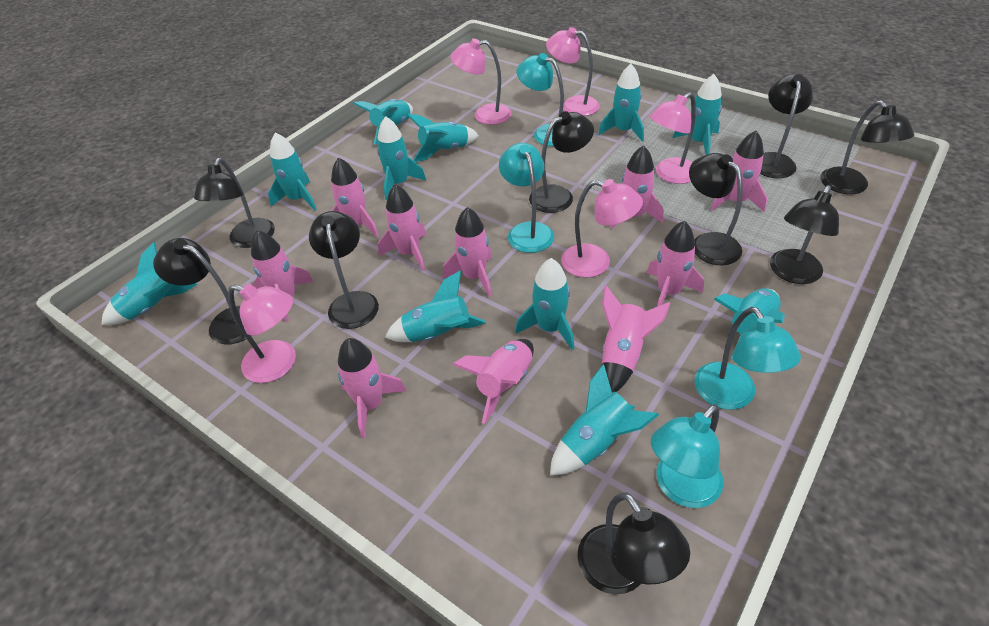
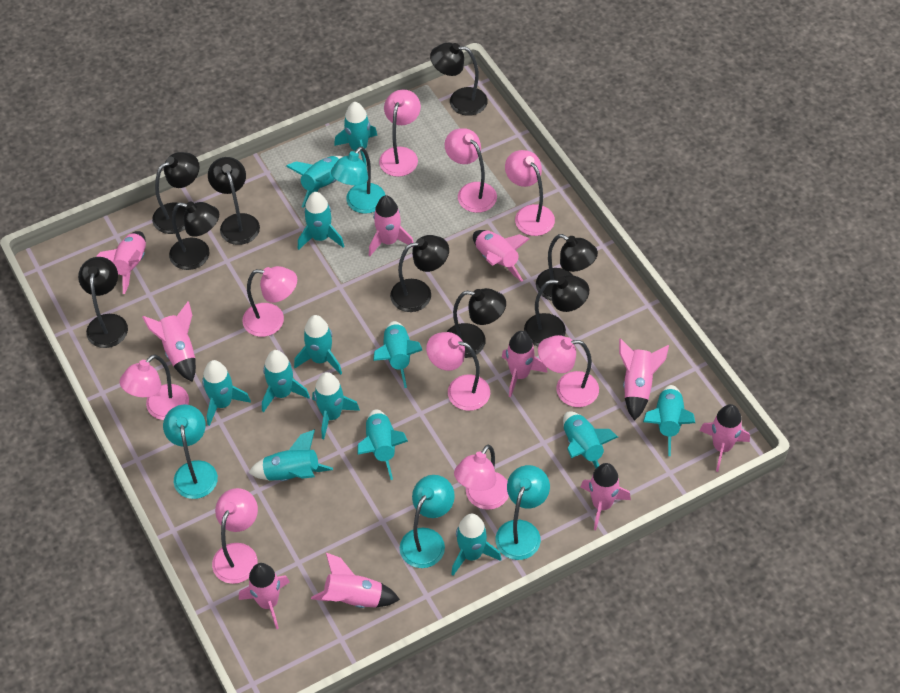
pink lamp: [228,284,296,383] [450,39,512,125] [546,27,600,116] [561,179,643,278] [649,92,696,184] = 5 -> [120,354,189,420] [212,488,258,584] [242,266,297,337] [379,89,421,177] [426,332,490,411] [445,128,497,213] [454,445,509,510] [505,150,555,236] [538,335,599,407] = 9
turquoise rocket: [101,242,198,325] [268,132,317,210] [353,99,413,145] [377,116,426,200] [385,270,486,342] [407,114,479,162] [515,258,574,350] [550,364,659,476] [598,64,644,142] [673,74,722,155] [714,288,785,359] = 11 -> [202,360,251,426] [248,429,333,481] [262,350,310,412] [286,156,343,208] [294,315,342,375] [298,192,344,250] [312,372,360,439] [334,102,377,167] [357,409,408,480] [373,321,422,388] [451,514,502,576] [563,411,618,468] [643,385,695,456] = 13

